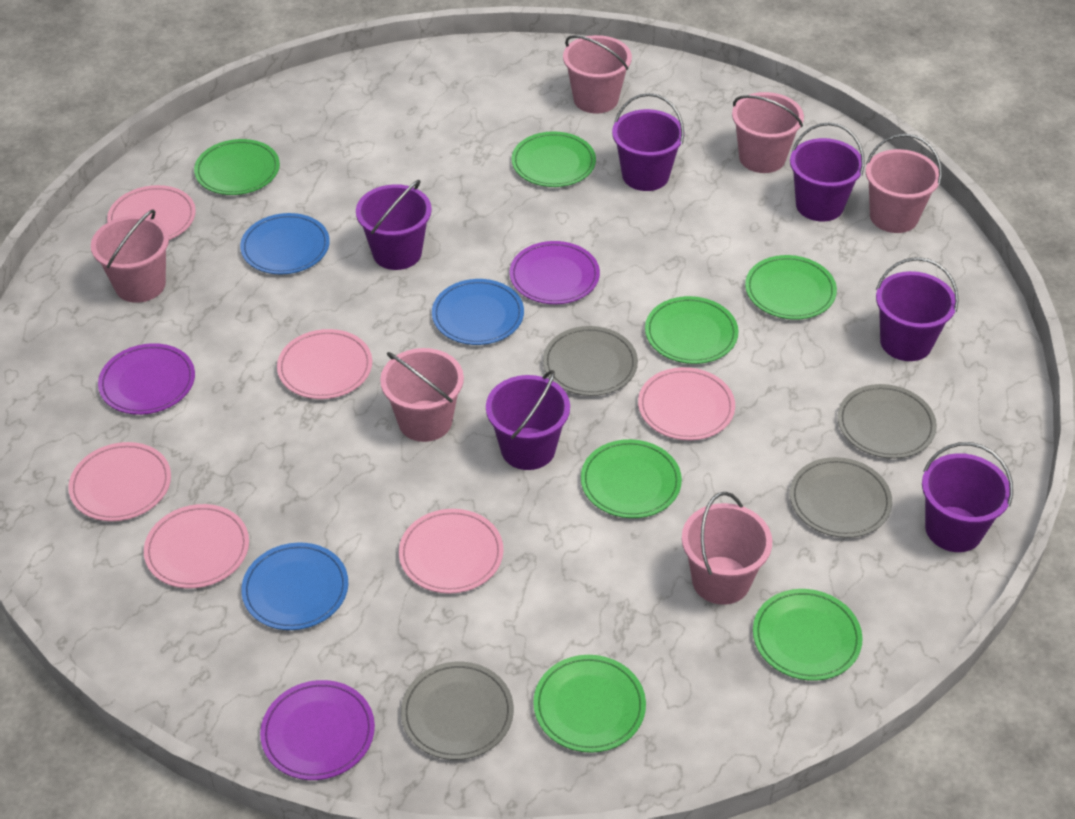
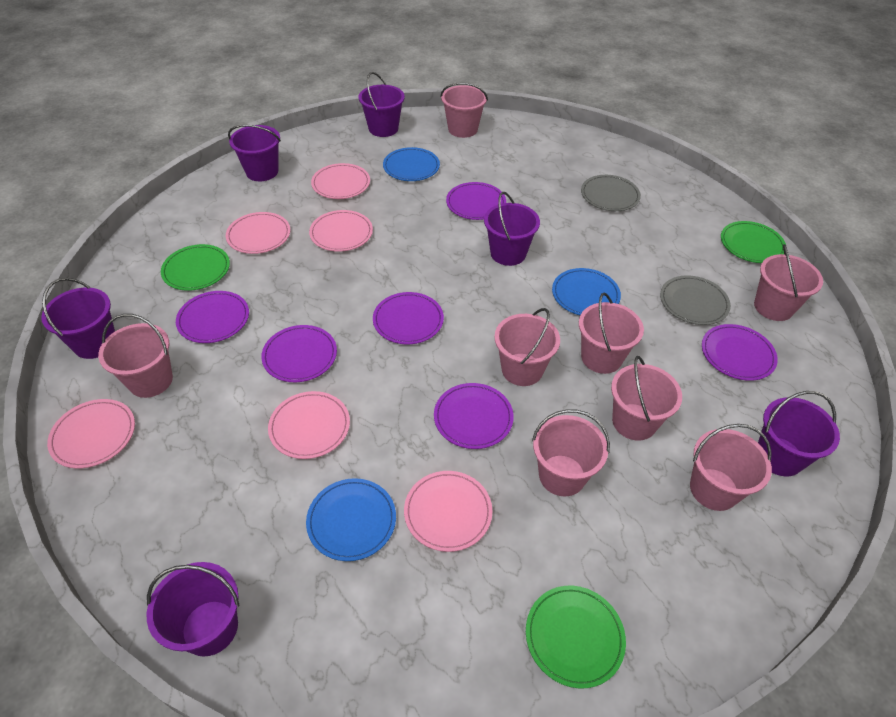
green plate: [194,139,280,195] [512,131,596,187] [533,655,646,753] [581,439,682,518] [645,296,739,364] [745,255,837,320] [753,589,863,681] = 7 -> [161,244,230,291] [526,586,626,688] [721,221,786,263] = 3
grey plate: [401,662,514,760] [543,326,638,396] [790,457,892,538] [838,384,937,459] = 4 -> [581,175,641,211] [660,275,731,325] = 2
pink bucket: [91,209,169,303] [380,348,464,442] [563,35,632,114] [682,492,772,605] [732,92,804,173] [866,134,942,233] = 6 -> [98,314,173,398] [441,83,488,138] [494,308,560,386] [532,409,610,496] [579,293,644,374] [611,356,682,441] [690,424,772,511] [754,244,823,321] = 8
purple plate: [98,343,195,415] [260,680,375,780] [509,241,600,304] = 3 -> [176,291,249,343] [261,325,337,382] [373,292,444,344] [434,383,514,449] [446,182,506,220] [702,324,778,381] = 6

